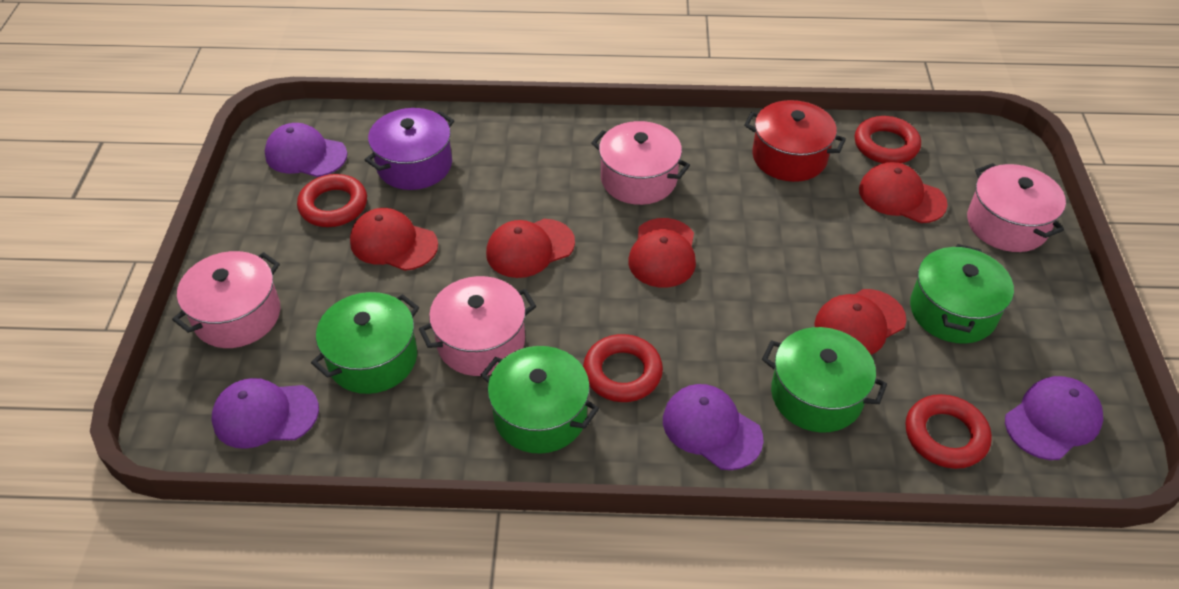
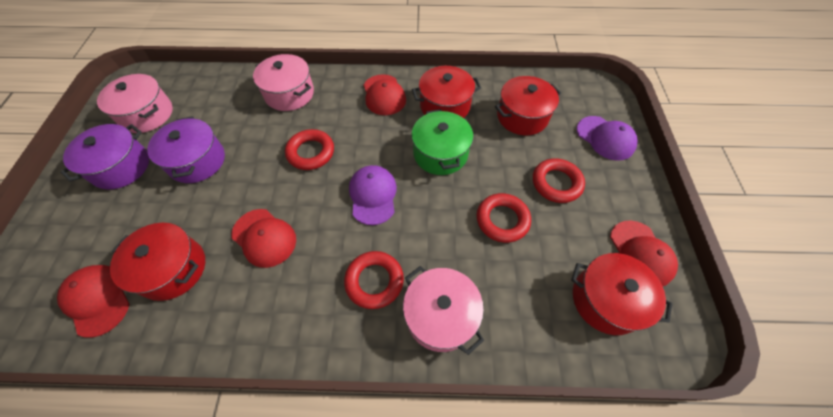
green pot: [311,292,419,394] [481,346,599,454] [762,327,887,433] [910,244,1014,344] = 4 -> [411,109,473,175] = 1
pink pot: [172,251,280,348] [419,276,536,376] [591,121,690,205] [967,163,1066,252] = 4 -> [97,74,173,133] [253,54,314,111] [403,266,484,355] = 3
purple cap: [211,378,319,449] [265,123,347,177] [663,384,764,470] [1005,376,1103,460] = 4 -> [349,165,397,225] [577,116,638,161] = 2
purple pot: [365,108,454,190] = 1 -> [60,124,149,189] [147,116,225,183] = 2
red cap: [350,208,438,271] [486,219,575,278] [628,218,696,288] [814,289,906,355] [859,162,948,223] = 5 -> [57,265,130,338] [231,209,296,268] [364,74,406,115] [610,220,678,286] = 4
red pot: [744,100,846,182] = 1 -> [110,223,205,301] [412,66,481,118] [495,76,561,135] [572,253,672,335] = 4

